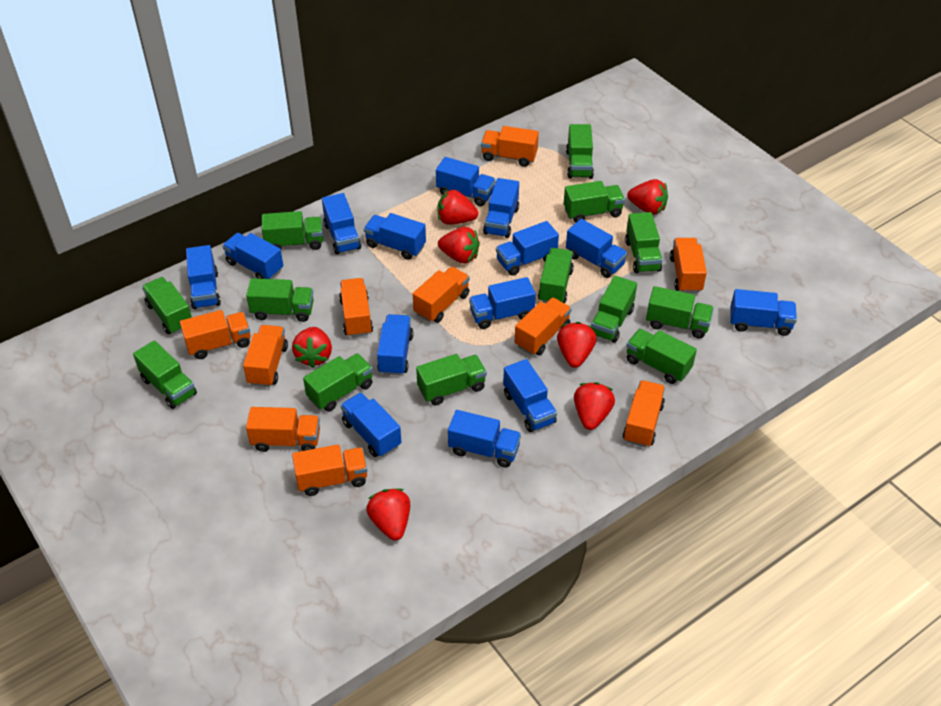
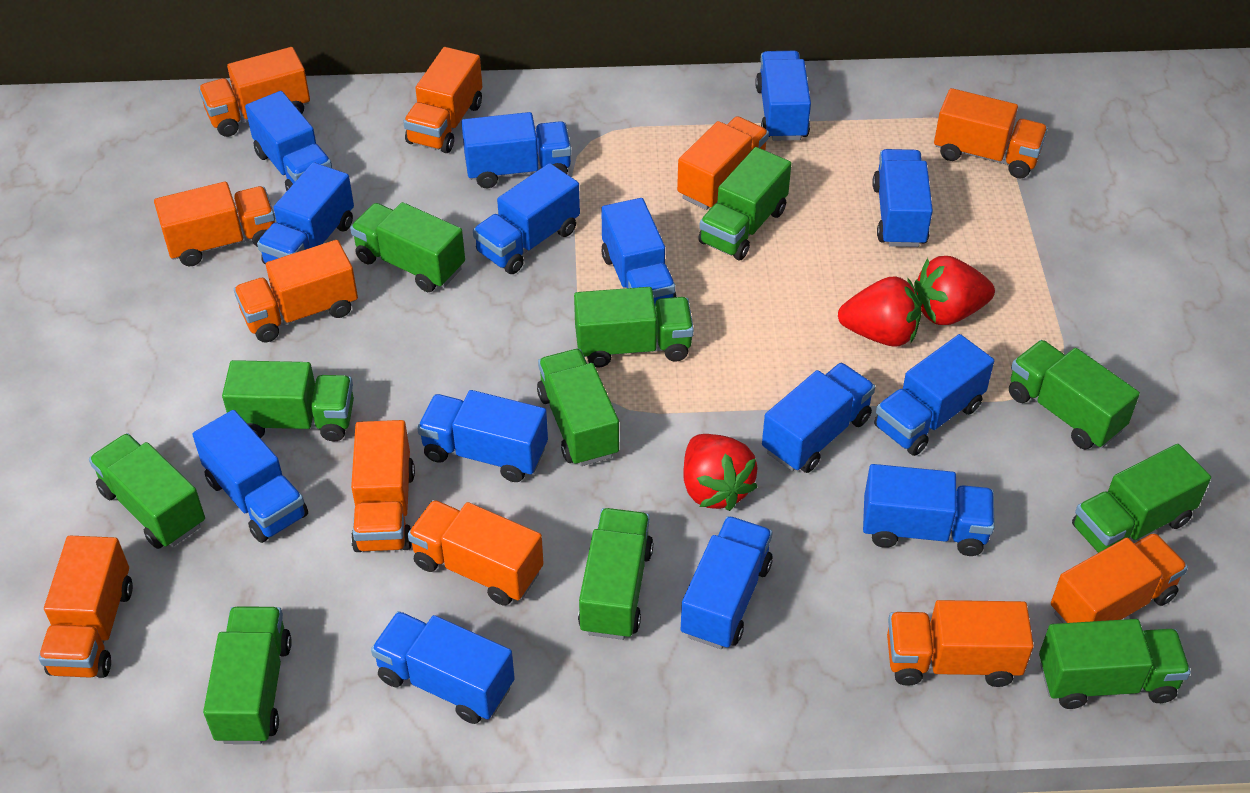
green truck: [133,340,197,409] [142,277,192,334] [246,278,314,322] [262,211,323,250] [303,353,373,412] [416,354,487,405] [538,248,574,303] [564,181,625,223] [566,124,594,179] [591,276,637,343] [625,212,663,273] [626,329,697,384] [646,286,714,339] = 13 -> [89,433,205,549] [203,606,292,744] [222,360,354,442] [350,202,465,292] [537,349,619,466] [574,287,694,367] [578,508,653,640] [698,147,791,260] [1009,340,1140,449] [1039,619,1191,709] [1072,444,1211,553] = 11
orange truck: [180,310,251,359] [243,325,288,387] [246,407,320,452] [292,444,367,496] [339,278,373,337] [413,267,470,323] [481,126,539,167] [515,297,571,356] [623,380,665,447] [670,238,707,293] = 10 -> [38,536,133,678] [154,182,275,266] [199,47,310,137] [234,240,358,342] [351,420,415,552] [403,47,482,153] [408,500,544,606] [677,116,769,210] [887,600,1034,687] [934,88,1048,179] [1051,533,1188,623] = 11
red strawberry: [292,327,332,368] [366,489,410,541] [438,190,478,225] [438,227,480,263] [557,322,597,368] [574,382,615,430] [627,179,668,215] = 7 -> [683,434,758,511] [838,276,922,347] [914,256,995,325] = 3

